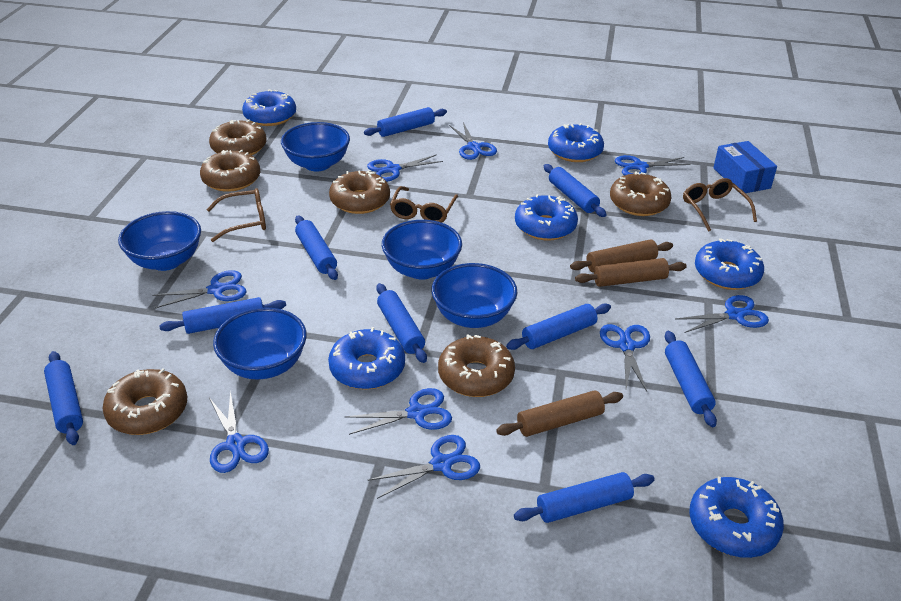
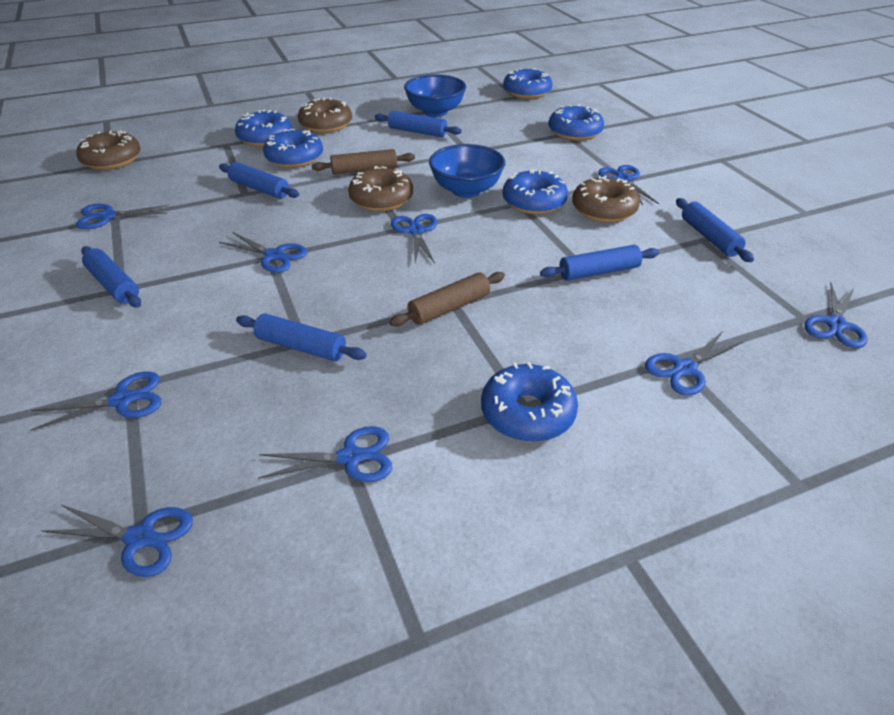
blue bowl: [118,211,201,271] [213,307,307,379] [281,122,350,172] [382,220,462,280] [432,263,517,328] = 5 -> [404,74,466,117] [429,144,505,198] = 2
blue box: [713,141,777,193] = 1 -> none = 0
blue rolling pin: [44,351,83,445] [159,297,286,334] [295,215,338,280] [364,107,447,137] [376,283,427,363] [506,304,611,350] [514,472,655,523] [544,164,607,217] [665,331,717,427] = 9 -> [81,246,141,307] [219,162,299,199] [236,314,367,361] [375,111,462,137] [540,245,659,281] [676,198,754,262] = 6
brown donut: [103,368,187,435] [200,149,260,192] [209,120,266,155] [329,170,390,214] [438,335,515,397] [610,172,671,216] = 6 -> [76,130,141,170] [298,98,352,133] [348,166,413,211] [572,176,640,222] = 4
brown glasses: [206,188,266,242] [390,186,458,223] [683,178,757,232] = 3 -> none = 0
brown rolling pin: [496,390,623,437] [570,239,673,273] [575,258,687,287] = 3 -> [311,149,415,175] [389,272,505,326] = 2

